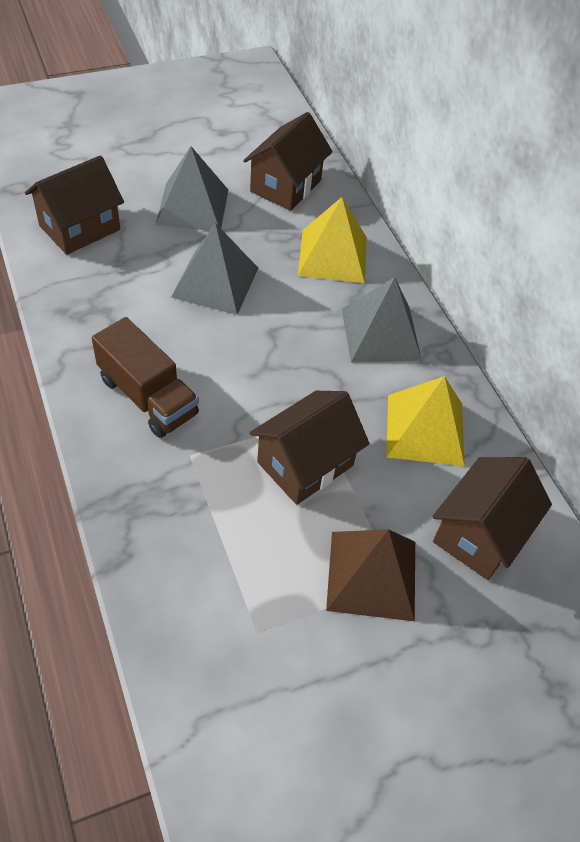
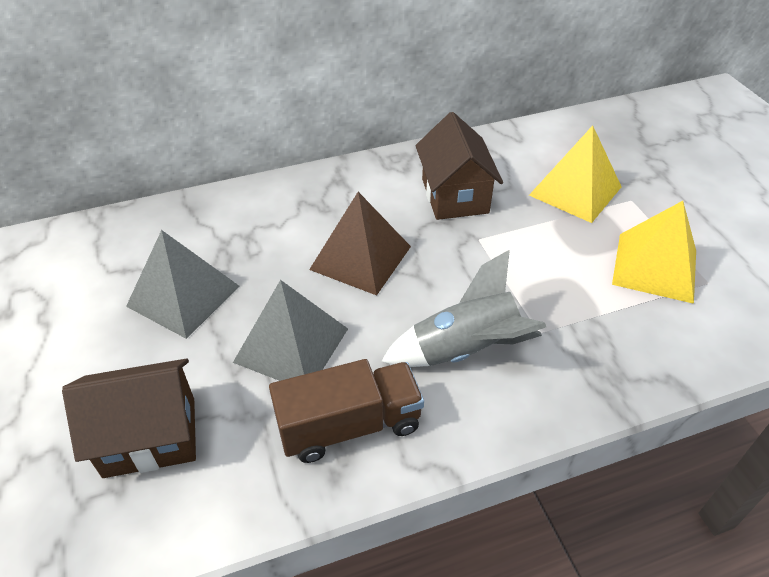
brown house: [25,155,124,255] [243,112,333,211] [250,391,370,505] [432,457,552,580] = 4 -> [62,359,196,478] [415,112,503,220] = 2
grey pyramid: [156,146,228,231] [171,223,258,315] [342,277,422,363] = 3 -> [126,230,240,339] [233,280,348,381] = 2
grey rocket: none = 0 -> [381,250,546,367] = 1

